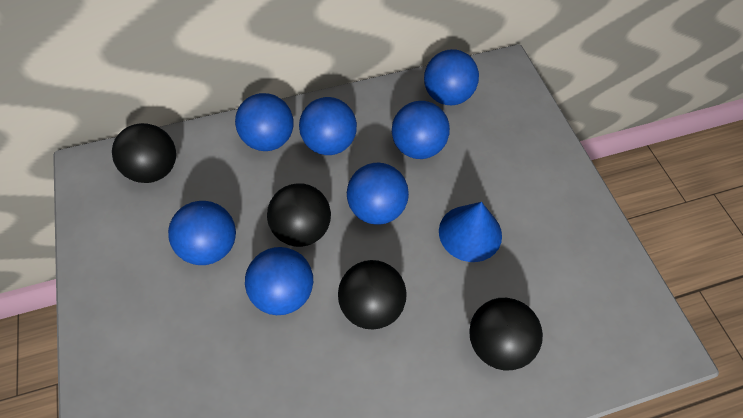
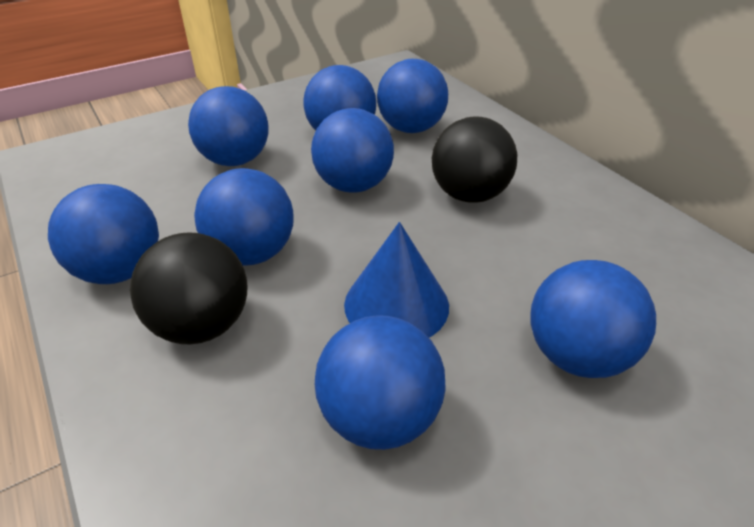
black ball: [112,123,176,183] [267,183,331,247] [338,260,407,330] [469,298,543,370] = 4 -> [130,232,248,344] [432,116,517,203] = 2
blue ball: [168,201,236,265] [235,93,293,151] [245,247,313,315] [299,97,357,155] [347,163,409,225] [392,101,450,159] [424,49,479,105] = 7 -> [48,184,159,284] [188,86,269,166] [194,168,294,266] [303,65,376,131] [311,108,394,193] [315,315,446,450] [377,59,448,133] [530,260,656,378] = 8

